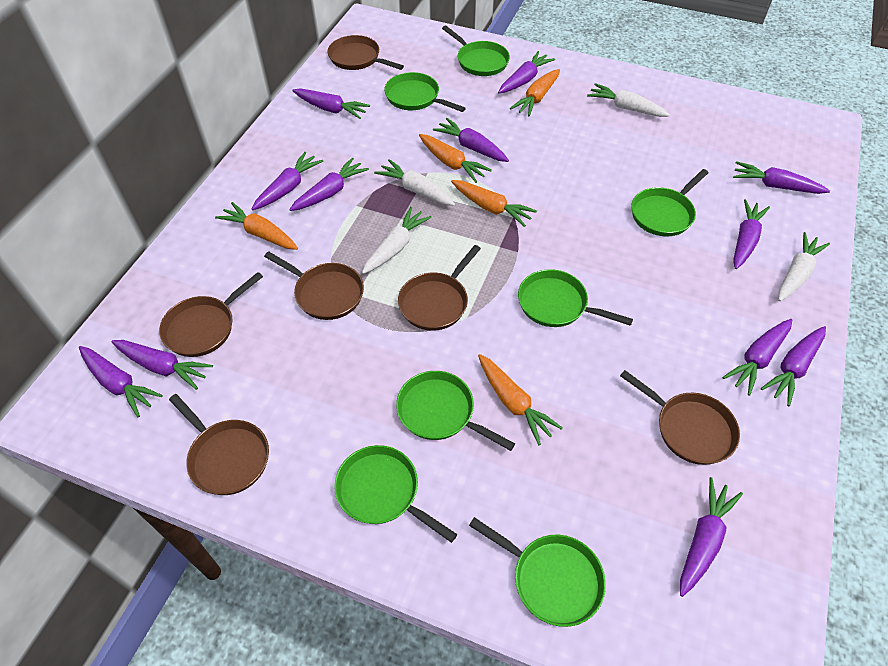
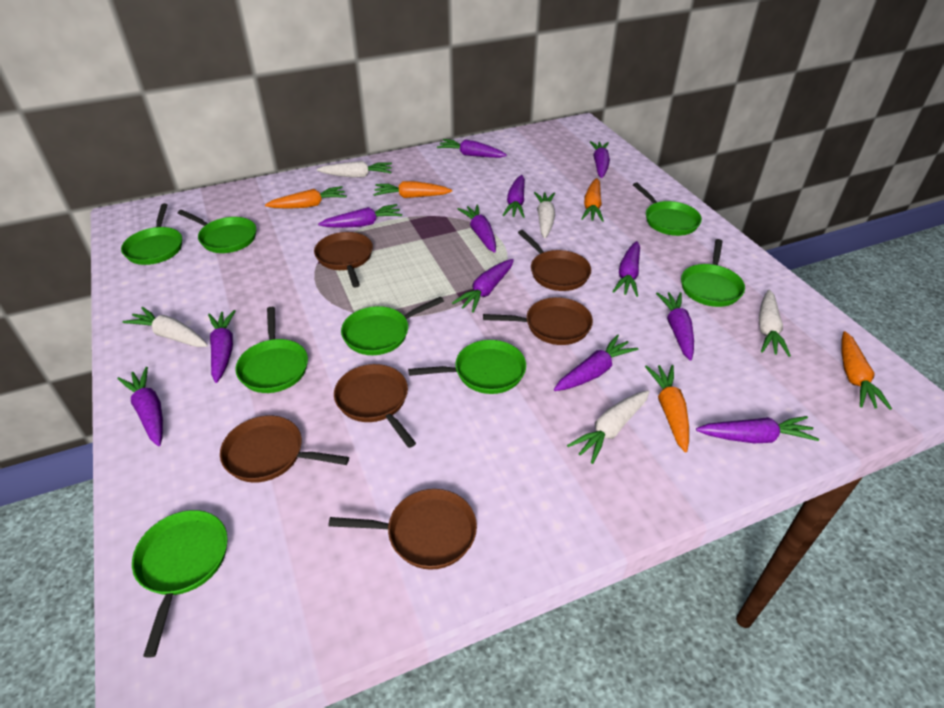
green pan: [334,445,457,543] [384,72,466,112] [396,371,515,451] [442,25,510,76] [469,517,606,627] [518,269,633,327] [631,169,708,236] = 7 -> [121,203,182,265] [132,510,228,658] [178,210,256,253] [235,307,308,393] [341,297,444,355] [408,340,526,394] [633,182,702,236] [681,239,745,307] = 8
white carrot: [362,207,432,274] [374,159,455,206] [587,83,670,117] [778,232,830,301] = 4 -> [123,307,208,347] [317,161,392,178] [534,192,555,238] [567,390,650,464] [759,290,791,357] = 5

